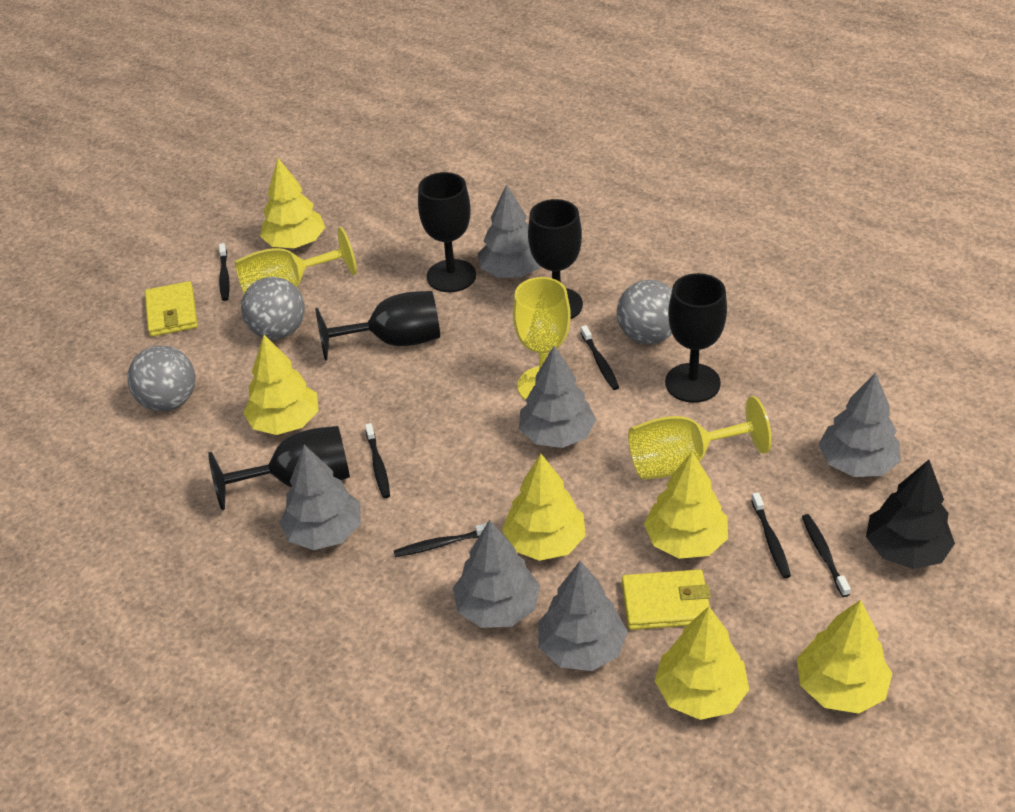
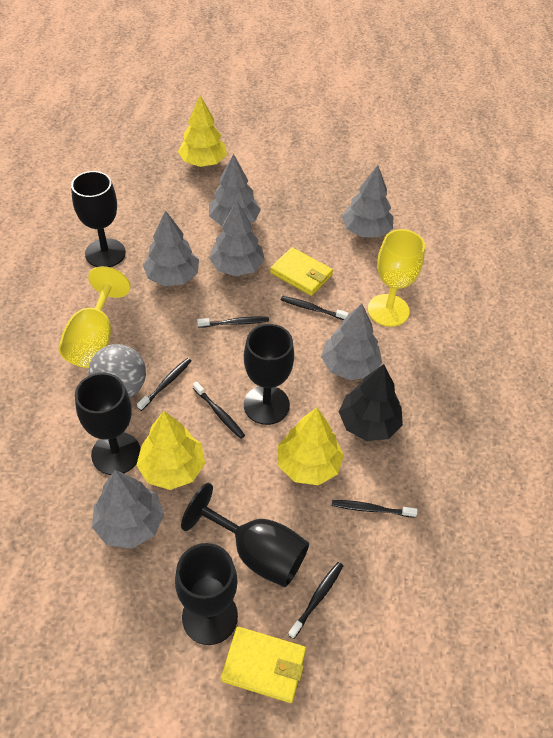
grey ball: [127,345,195,411] [241,277,305,340] [617,280,672,344] = 3 -> [88,344,146,397] = 1
yellow goblet: [235,227,357,293] [513,277,571,400] [628,396,772,480] = 3 -> [58,266,131,368] [368,229,425,327] = 2
yellow tree: [243,335,319,435] [260,158,325,248] [502,454,586,561] [644,452,728,559] [655,606,749,720] [797,600,892,714] = 6 -> [137,411,205,490] [178,95,227,167] [277,408,344,485] = 3

